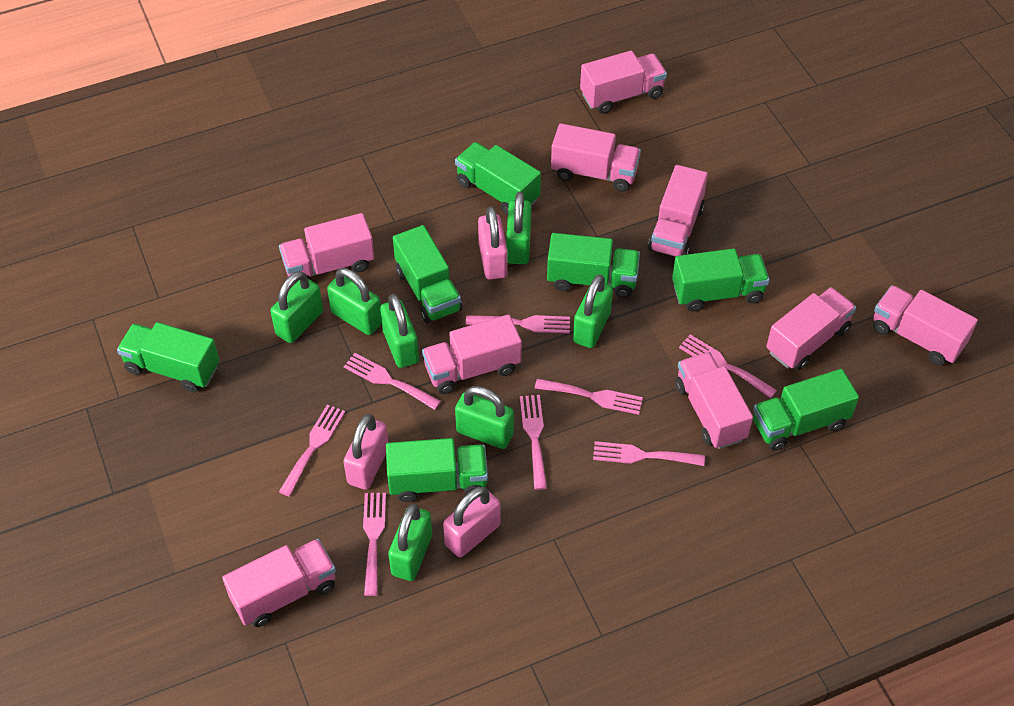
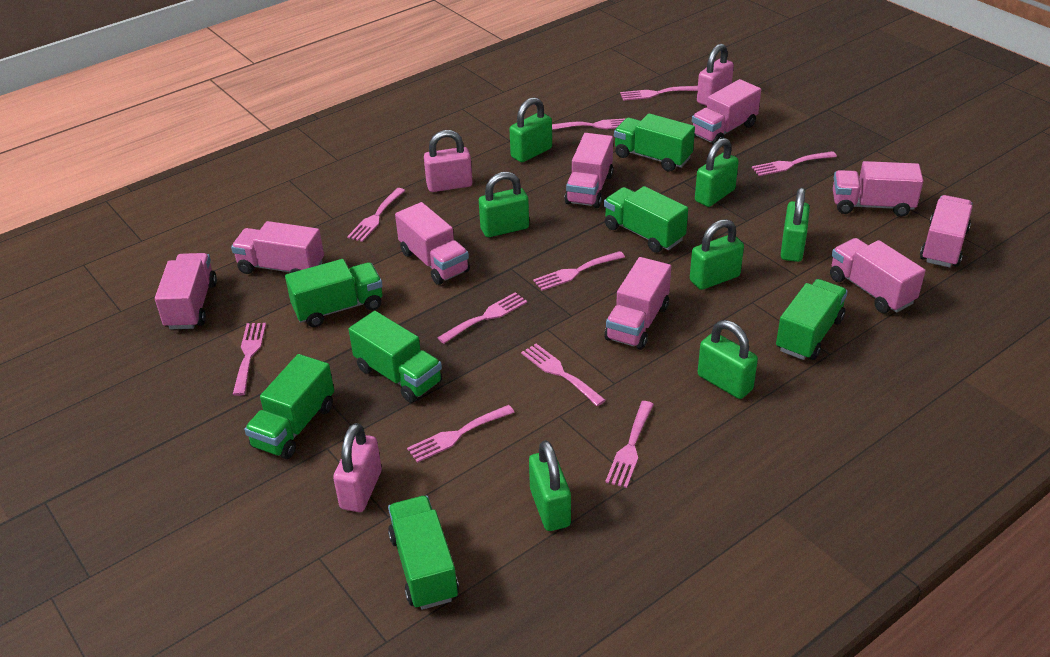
pink fork: [279,404,345,497] [343,353,441,410] [363,493,386,596] [466,315,570,334] [520,395,547,490] [535,379,643,415] [593,441,705,466] [679,334,777,398] = 8 -> [233,323,266,396] [347,188,405,242] [407,405,515,463] [437,292,527,344] [521,344,606,406] [533,251,625,291] [552,118,626,130] [605,401,654,488] [620,86,698,101] [752,151,837,176] = 10

